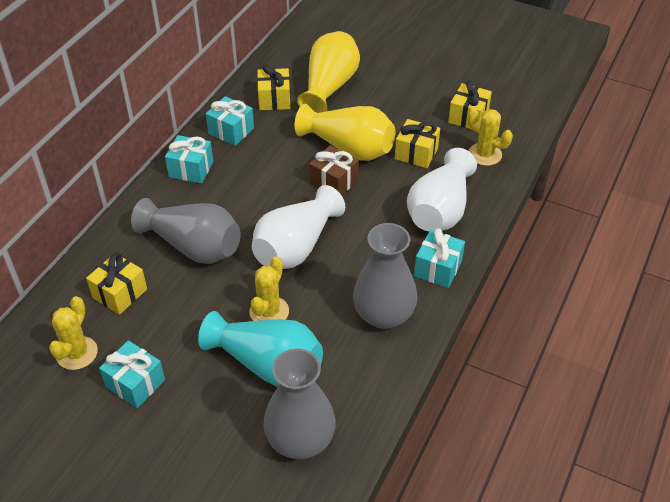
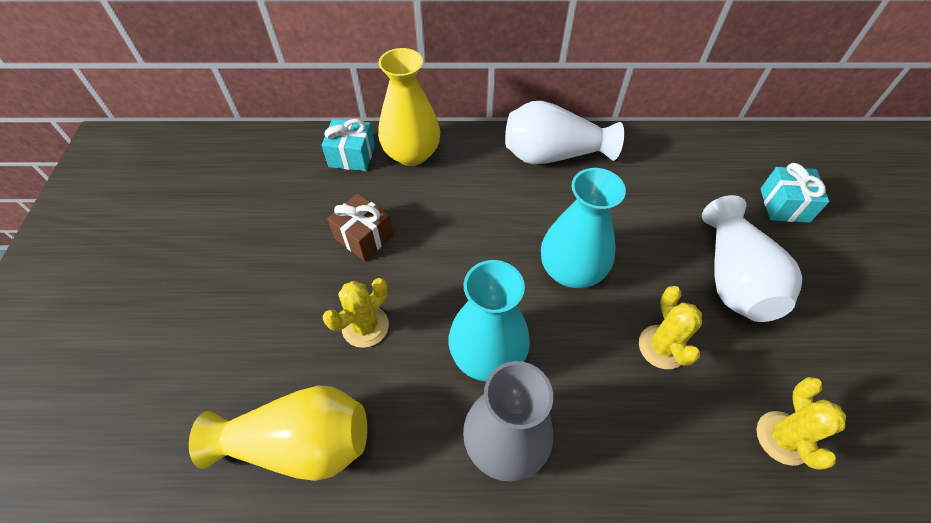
grey vase: [131,198,241,264] [263,348,336,459] [353,223,417,329] = 3 -> [463,361,553,482] = 1
turquoise gift: [99,340,165,408] [165,135,213,183] [206,96,254,146] [414,228,465,288] = 4 -> [322,119,375,171] [760,163,829,223] = 2
turquoise vase: [198,311,323,387] = 1 -> [449,260,530,382] [541,168,626,288] = 2
yellow gift: [86,253,147,315] [257,64,291,110] [395,119,440,168] [448,80,492,130] = 4 -> none = 0

